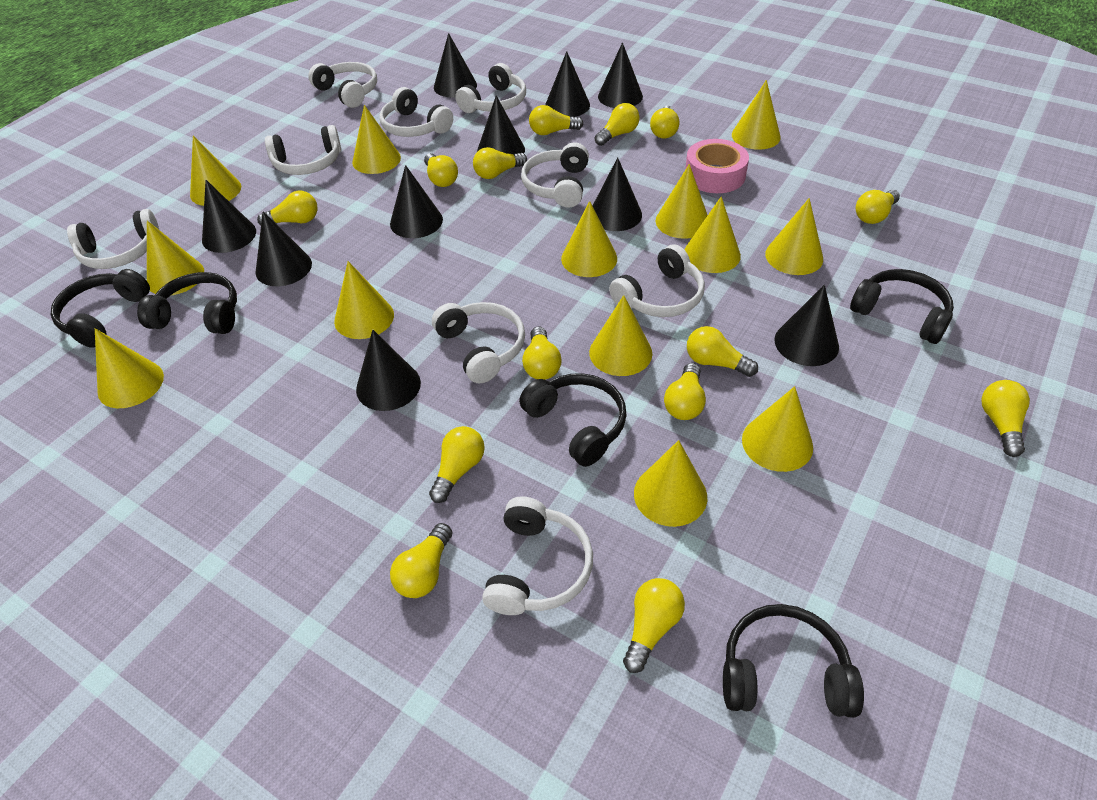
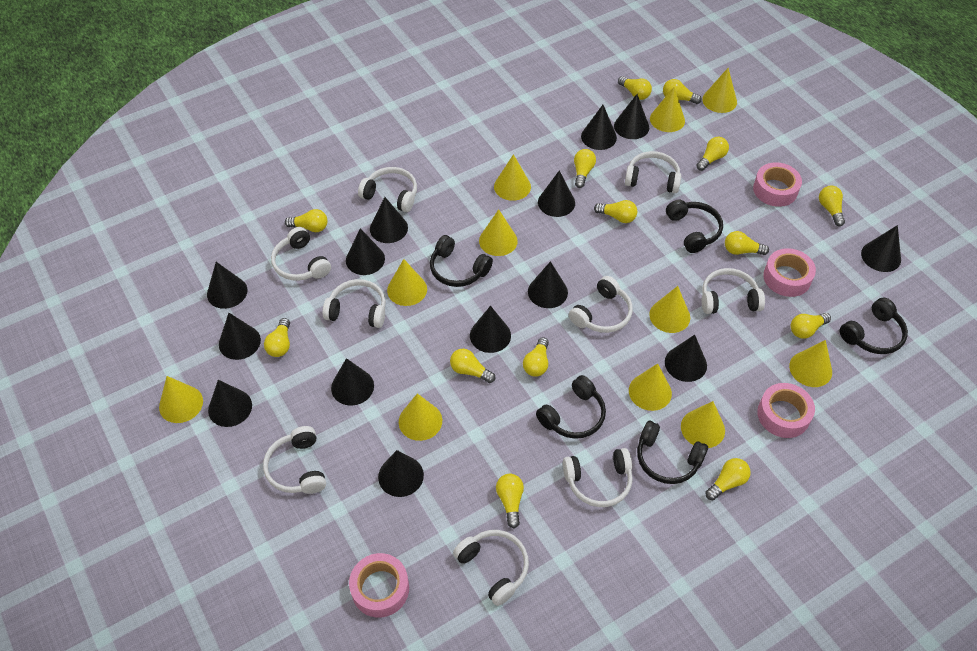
black cone: [202,180,256,253] [255,211,312,286] [356,330,421,411] [390,165,443,238] [434,33,477,98] [477,95,525,154] [545,51,590,117] [593,157,642,231] [598,42,643,108] [774,285,839,366] = 10 -> [207,262,247,309] [208,380,252,427] [219,313,261,360] [331,358,374,406] [346,228,385,275] [370,197,408,243] [378,450,424,497] [470,306,511,353] [528,261,568,308] [538,171,575,217] [581,105,617,150] [614,94,649,139] [665,335,707,382] [861,225,901,272] = 14
pink tape: [685,139,749,193] = 1 -> [349,553,409,618] [753,162,802,207] [757,383,815,438] [763,248,816,297] = 4
yellow cone: [95,328,164,408] [147,221,204,295] [190,136,241,206] [334,261,394,339] [352,105,401,174] [561,201,617,277] [589,295,652,376] [634,440,707,527] [656,164,708,239] [684,196,741,273] [732,80,781,150] [742,386,813,472] [765,198,823,275] = 13 -> [159,376,203,423] [387,259,427,306] [399,393,442,441] [479,209,518,256] [494,154,531,201] [629,363,672,411] [649,286,690,333] [650,87,685,132] [681,401,725,448] [702,68,737,113] [789,340,832,387] = 11

